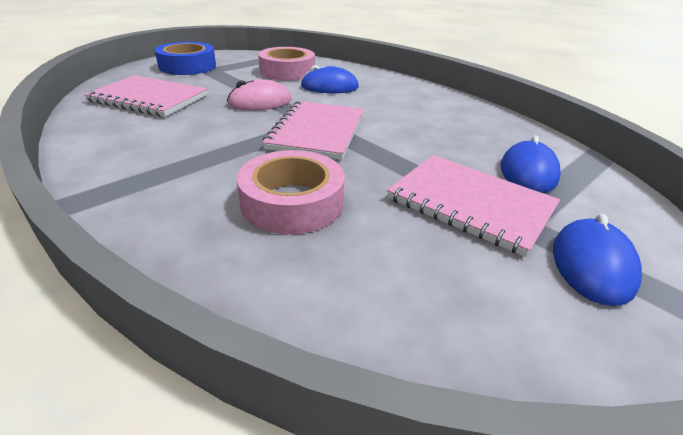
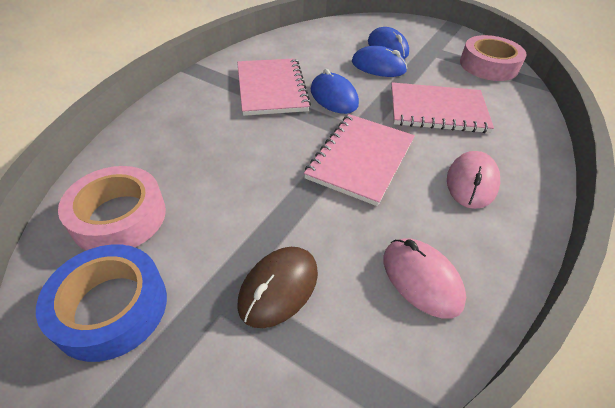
brown mouse: none = 0 -> [237,247,318,328] = 1
pink mouse: [227,79,291,110] = 1 -> [383,239,466,319] [447,151,500,209] = 2

